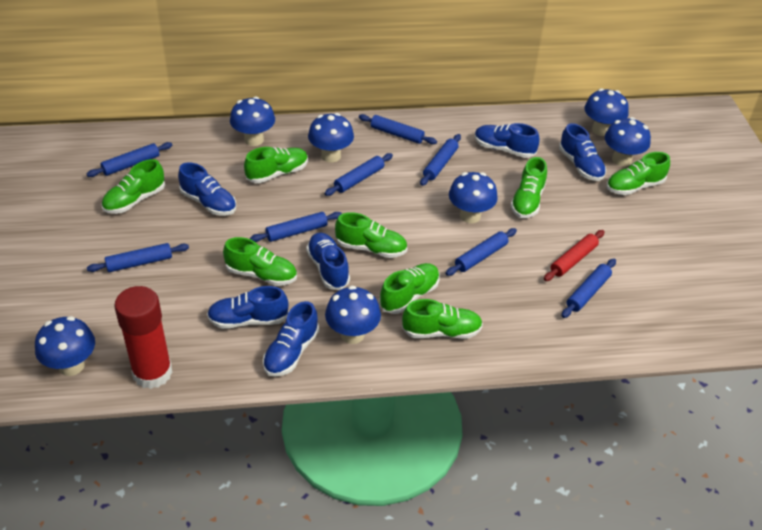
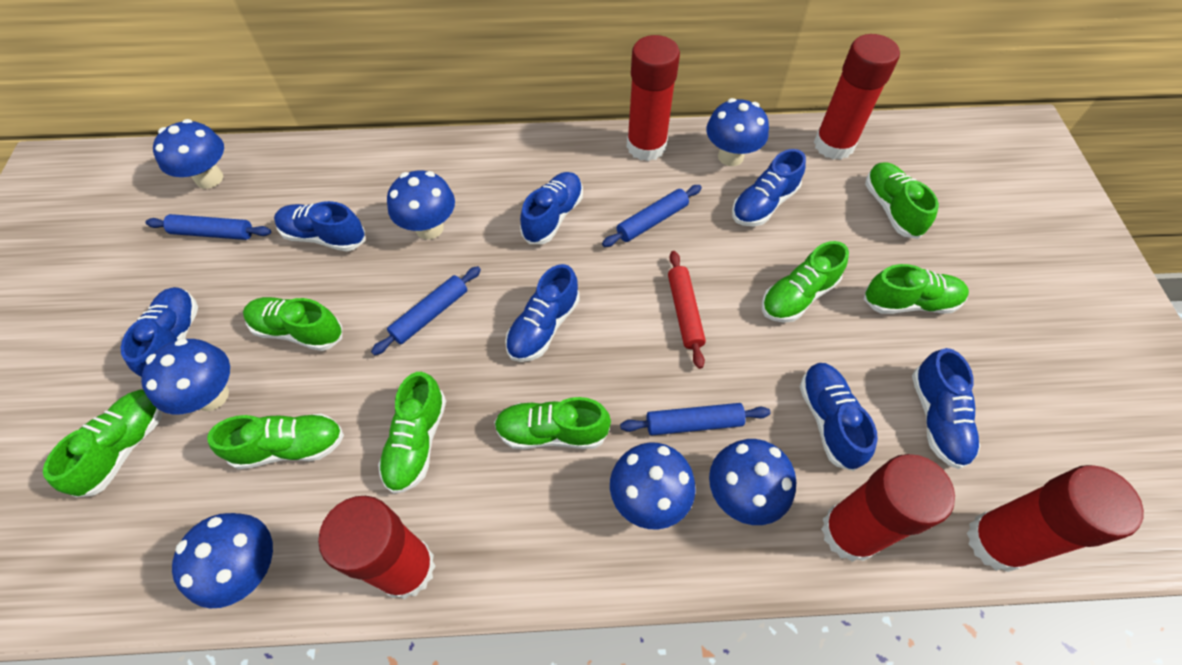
blue rolling pin: [87,142,172,177] [87,243,189,272] [250,212,342,242] [324,153,393,196] [359,114,437,144] [420,134,461,186] [446,228,517,276] [562,259,616,318] = 8 -> [145,214,271,240] [371,266,481,355] [602,185,702,247] [620,403,770,435] = 4
blue shoe: [178,162,236,216] [207,286,289,329] [263,301,319,376] [306,233,350,290] [475,123,539,158] [559,123,606,181] = 6 -> [121,287,198,378] [274,201,365,252] [505,264,580,362] [520,172,583,244] [732,149,806,226] [800,363,878,471] [912,348,980,469] = 7
red glue stick: [114,286,173,389] = 1 -> [318,496,435,600] [627,35,680,161] [814,34,900,160] [821,454,955,562] [967,465,1144,572] = 5

